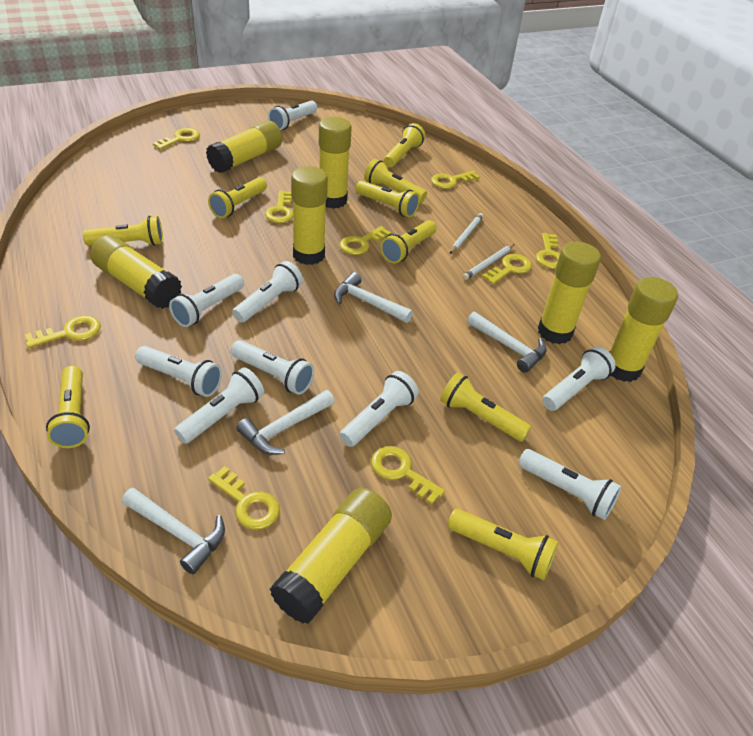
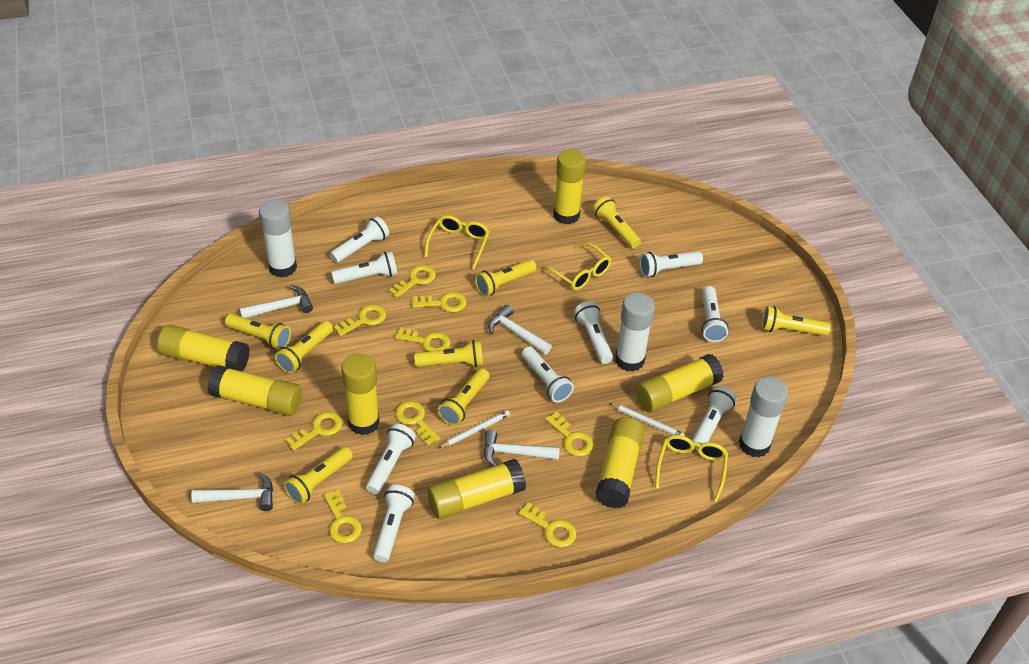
white glue stick: none = 0 -> [259,200,297,278] [615,292,655,372] [739,377,789,457] = 3
yellow flashlight: [46,366,90,448] [83,216,163,246] [208,177,267,218] [356,181,420,218] [364,159,427,203] [380,220,437,264] [384,123,425,167] [440,373,531,442] [448,509,558,580] = 9 -> [225,314,291,350] [275,321,333,373] [284,447,353,505] [414,340,483,367] [438,368,489,426] [475,260,537,297] [593,196,641,248] [762,306,831,336] = 8
yellow glasses: none = 0 -> [424,215,489,269] [541,243,611,290] [655,435,728,502] = 3

